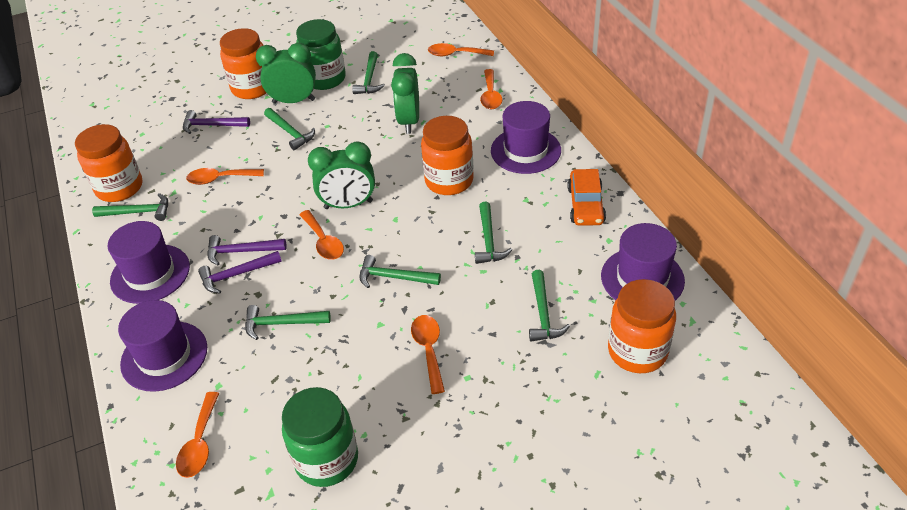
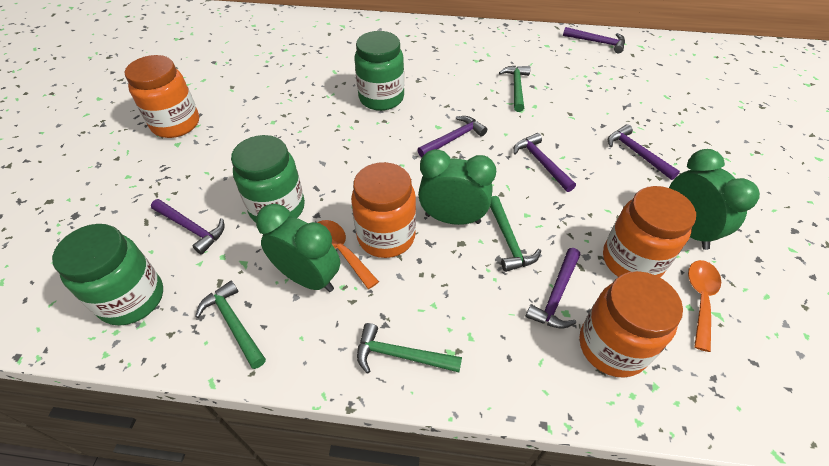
green hammer: [92,193,168,221] [245,305,331,340] [264,108,315,150] [352,51,384,94] [359,255,441,288] [475,202,512,264] [529,270,570,341] = 7 -> [195,280,266,369] [357,323,462,373] [490,196,541,272] [499,66,531,112] = 4
green jar: [282,387,358,487] [296,19,346,90] = 2 -> [52,224,163,326] [231,135,305,223] [354,31,404,111] = 3
orange car: [567,169,606,226] = 1 -> none = 0
orange spoon: [176,392,219,478] [186,168,264,185] [299,210,344,260] [411,315,445,394] [428,43,494,56] [480,69,502,109] = 6 -> [317,220,379,289] [688,260,721,352] = 2
purple hammer: [183,110,250,134] [198,251,282,293] [207,235,287,265] = 3 -> [151,199,225,255] [417,116,487,157] [513,133,576,192] [525,248,580,329] [563,27,625,53] [608,124,680,180] = 6
purple hat: [107,221,190,304] [118,300,207,392] [491,101,561,174] [601,223,685,301] = 4 -> none = 0

